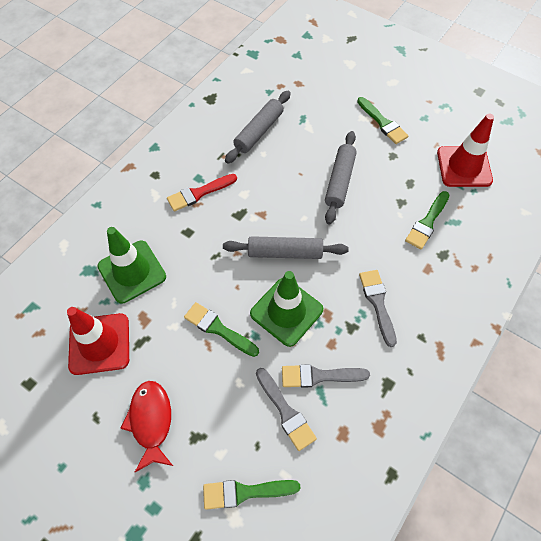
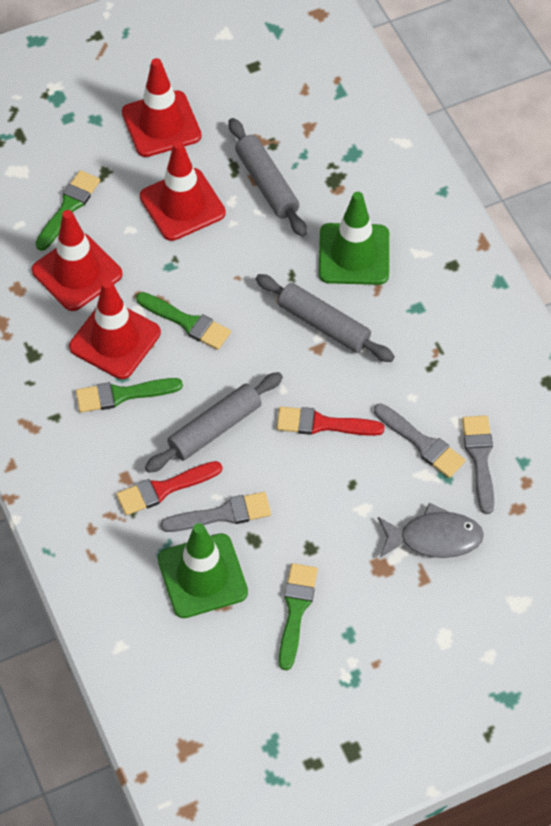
grey fish: none = 0 -> [378,503,484,558] = 1
red brush: [167,174,237,211] = 1 -> [116,461,222,516] [277,407,385,436] = 2
red fish: [120,381,173,473] = 1 -> none = 0
red traffic cone: [67,307,129,375] [437,114,494,187] = 2 -> [32,210,123,311] [69,279,161,379] [122,58,202,157] [140,141,226,241] = 4

